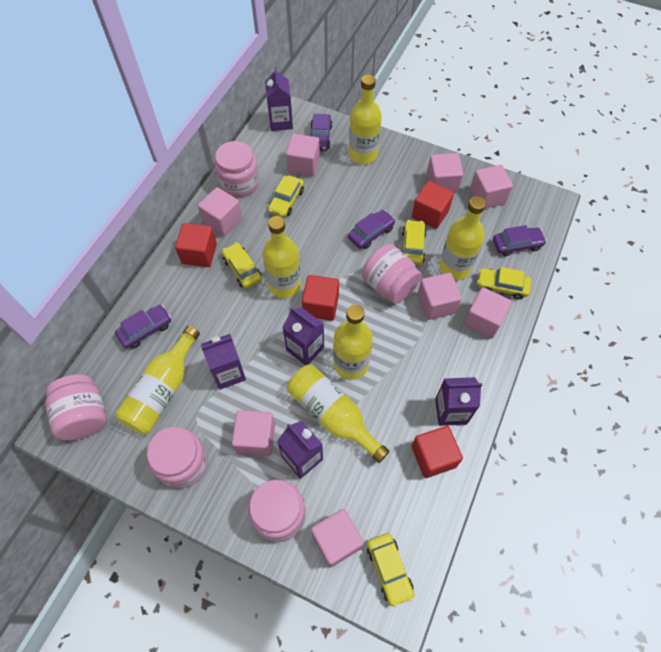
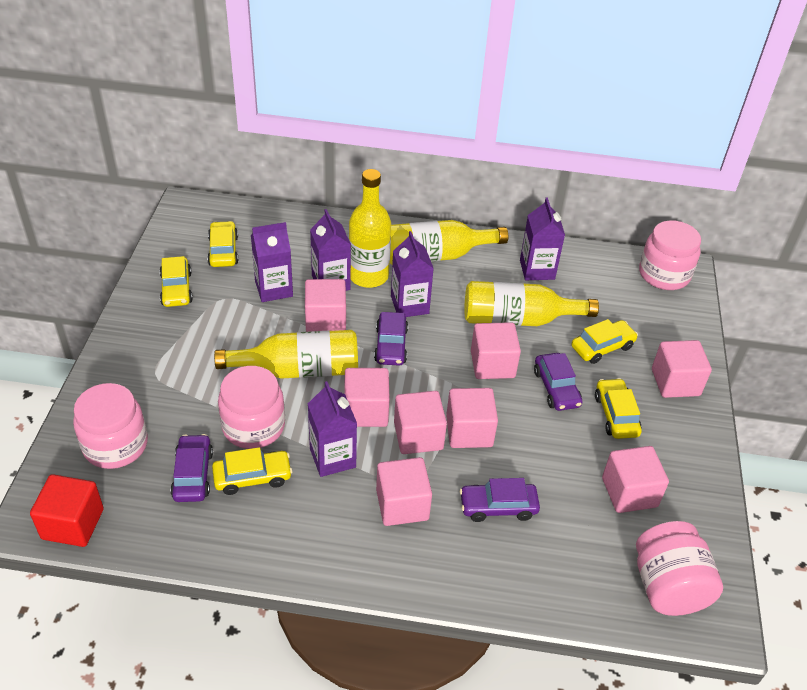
pink jar: [45,375,107,441] [147,427,208,488] [215,141,259,197] [248,480,306,542] [362,244,422,304] = 5 -> [73,383,148,469] [218,366,285,449] [636,521,723,616] [639,220,701,290] = 4
red cube: [175,223,217,267] [302,275,339,321] [411,426,463,478] [412,181,454,229] = 4 -> [30,474,104,547] = 1
yellow bottle: [115,326,200,435] [263,216,301,298] [287,365,389,463] [333,304,373,380] [349,75,382,164] [439,196,486,280] = 6 -> [214,330,358,379] [349,169,391,288] [389,220,508,265] [464,281,599,326] = 4

